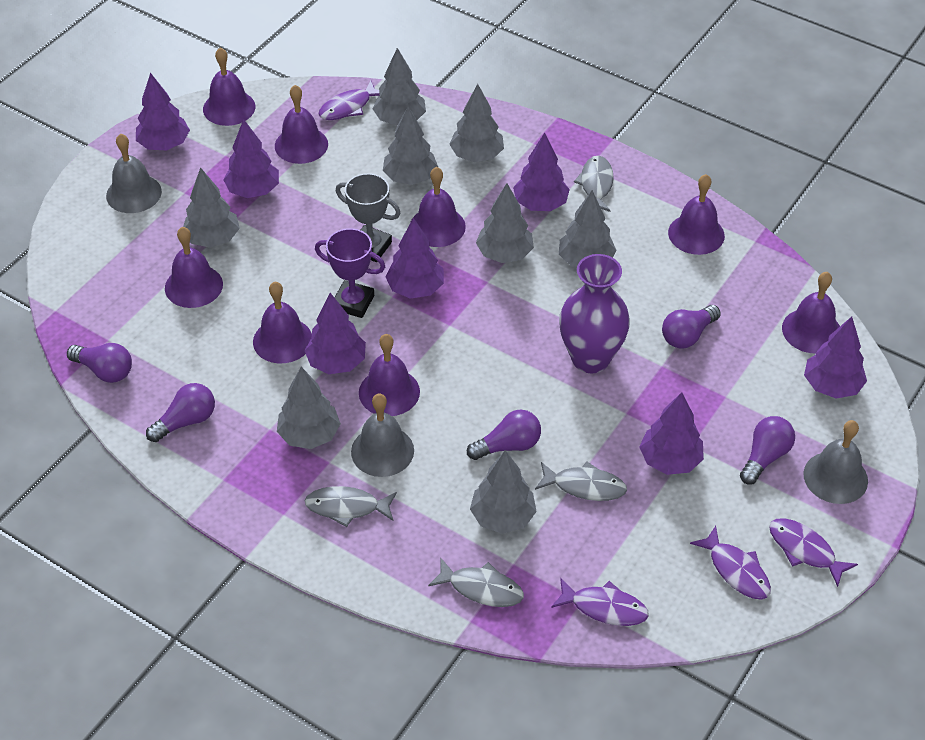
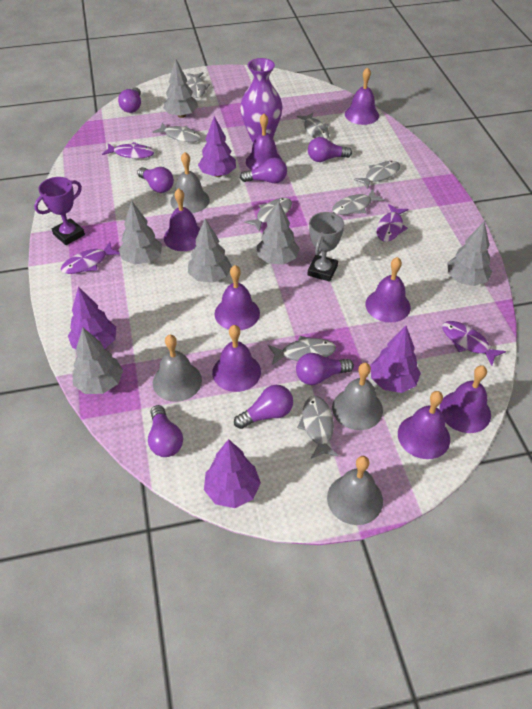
grey bell: [106,133,162,213] [351,393,414,477] [803,420,868,504] = 3 -> [153,335,202,402] [170,152,210,213] [327,456,383,525] [332,363,383,430] = 4
grey fish: [305,486,397,527] [428,557,524,607] [535,462,627,501] [574,156,614,212] = 4 -> [153,123,201,142] [187,72,210,98] [244,198,292,232] [268,336,336,365] [297,113,329,139] [297,396,338,459] [332,189,385,215] [354,161,400,189] = 8
grey tree: [183,167,240,248] [277,367,341,449] [373,48,426,125] [383,106,438,185] [449,84,504,162] [470,450,537,534] [476,183,534,263] [559,190,617,268] = 8 -> [72,328,123,394] [119,201,162,265] [163,59,198,118] [188,218,232,283] [257,201,300,264] [447,221,492,286] = 6
purple light bulb: [67,343,132,383] [146,383,215,442] [467,410,541,460] [662,305,721,349] [740,416,795,484] = 5 -> [118,87,141,113] [137,167,174,193] [148,405,183,457] [234,385,293,429] [240,157,287,183] [296,353,354,385] [308,137,352,162] = 7
purple tree: [136,73,190,150] [224,119,279,198] [305,293,366,374] [386,218,444,299] [513,132,570,211] [639,392,704,475] [804,317,867,399] = 7 -> [68,286,116,349] [198,116,236,177] [204,439,261,508] [370,326,421,393] = 4

